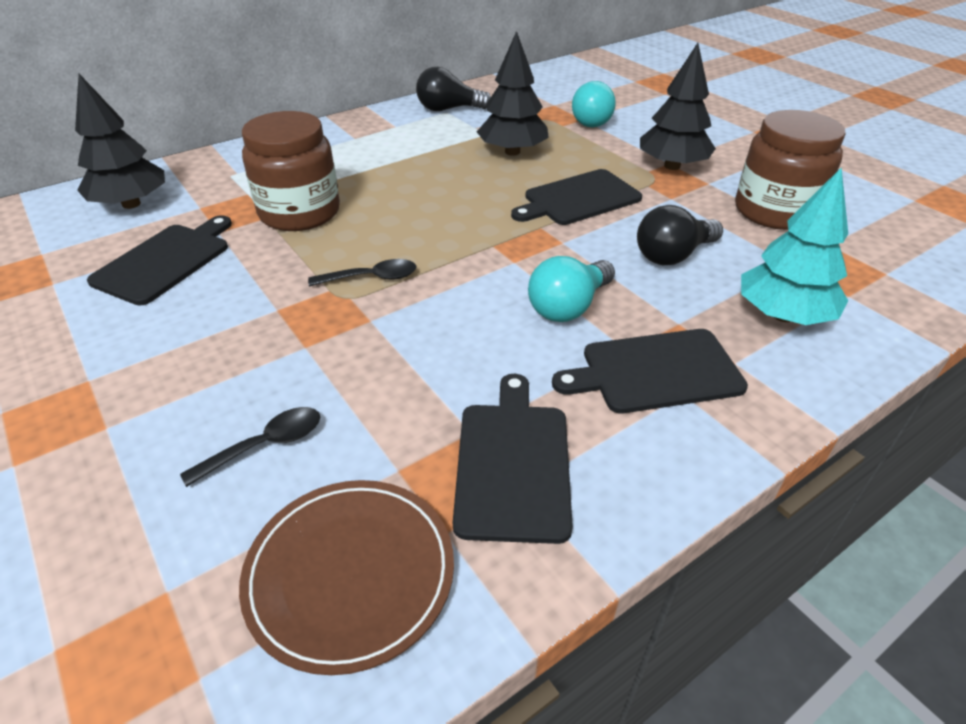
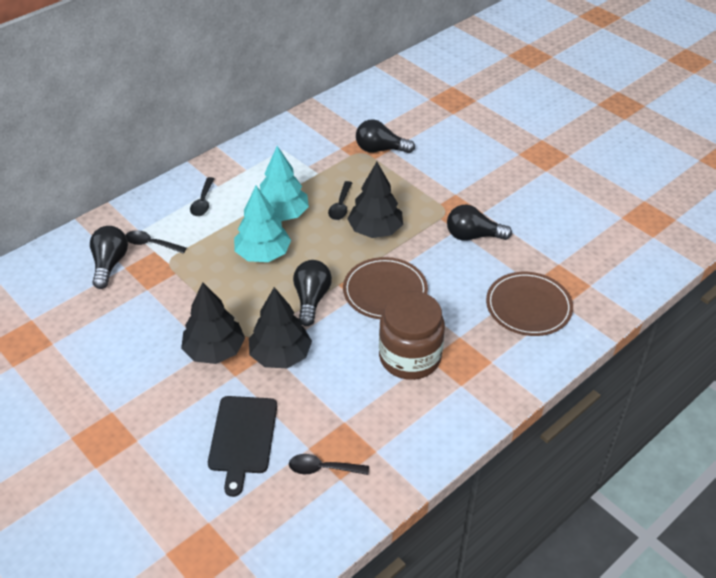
black cutting board: [87,215,232,305] [453,374,573,544] [511,169,642,225] [552,329,748,413] = 4 -> [208,396,277,497] = 1
black light bulb: [416,67,491,111] [637,205,723,265] = 2 -> [90,226,128,289] [293,260,332,326] [356,119,415,153] [447,204,512,241] = 4
black spoon: [180,407,320,487] [308,259,417,286] = 2 -> [126,230,187,254] [190,177,214,216] [289,454,369,475] [328,181,352,220] = 4
brown jar: [242,111,340,231] [735,110,846,230] = 2 -> [379,291,445,380] = 1
brown plate: [239,480,454,675] = 1 -> [343,257,428,319] [486,272,573,336] = 2
turquoise light bulb: [528,256,615,322] [572,81,616,127] = 2 -> none = 0
turquoise tree: [741,167,848,325] = 1 -> [234,186,291,262] [260,146,309,221] = 2

